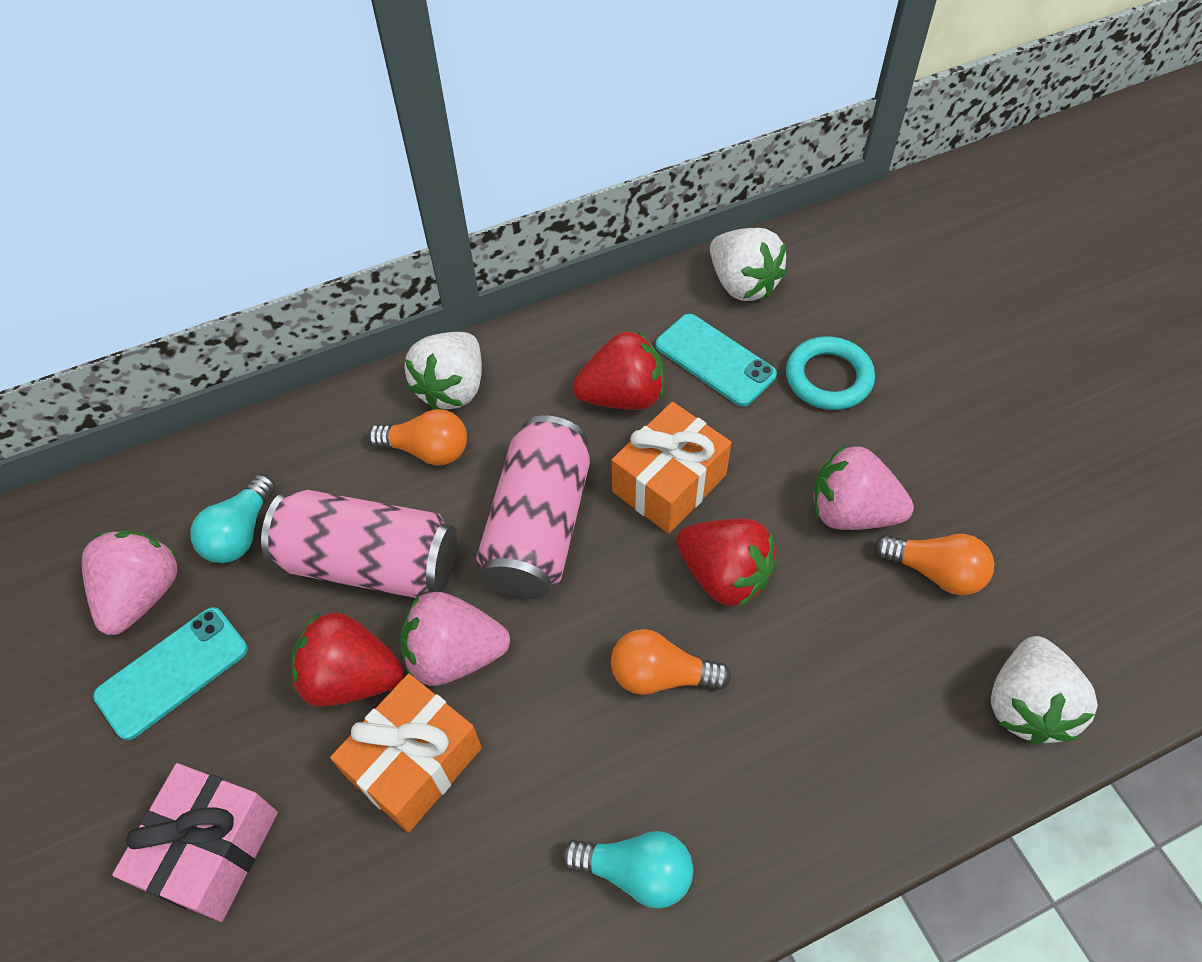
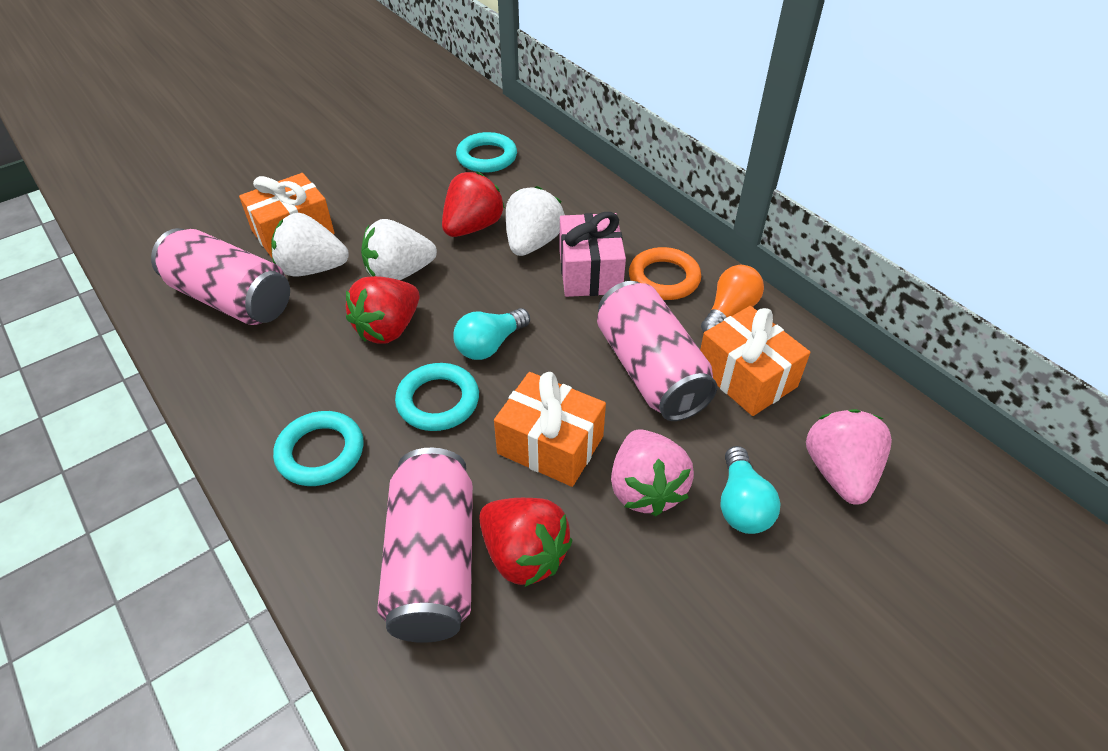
orange gift: [330,674,482,832] [612,402,732,534] = 2 -> [239,173,335,258] [494,372,606,487] [700,306,810,416] = 3
orange light bulb: [368,409,467,465] [611,629,731,695] [874,534,994,595] = 3 -> [701,265,764,332] = 1
orange ring: none = 0 -> [629,247,701,300] = 1
pink can: [261,490,457,599] [476,416,590,599] = 2 -> [151,228,290,325] [377,448,473,643] [597,281,717,421] = 3
pink strawberry: [82,531,178,635] [400,592,510,686] [813,445,914,530] = 3 -> [611,430,694,516] [806,409,892,505] = 2
turquoise phone: [93,607,248,740] [655,314,777,407] = 2 -> none = 0
turquoise ring: [786,336,875,410] = 1 -> [273,411,364,486] [395,363,479,431] [456,132,517,173] = 3

